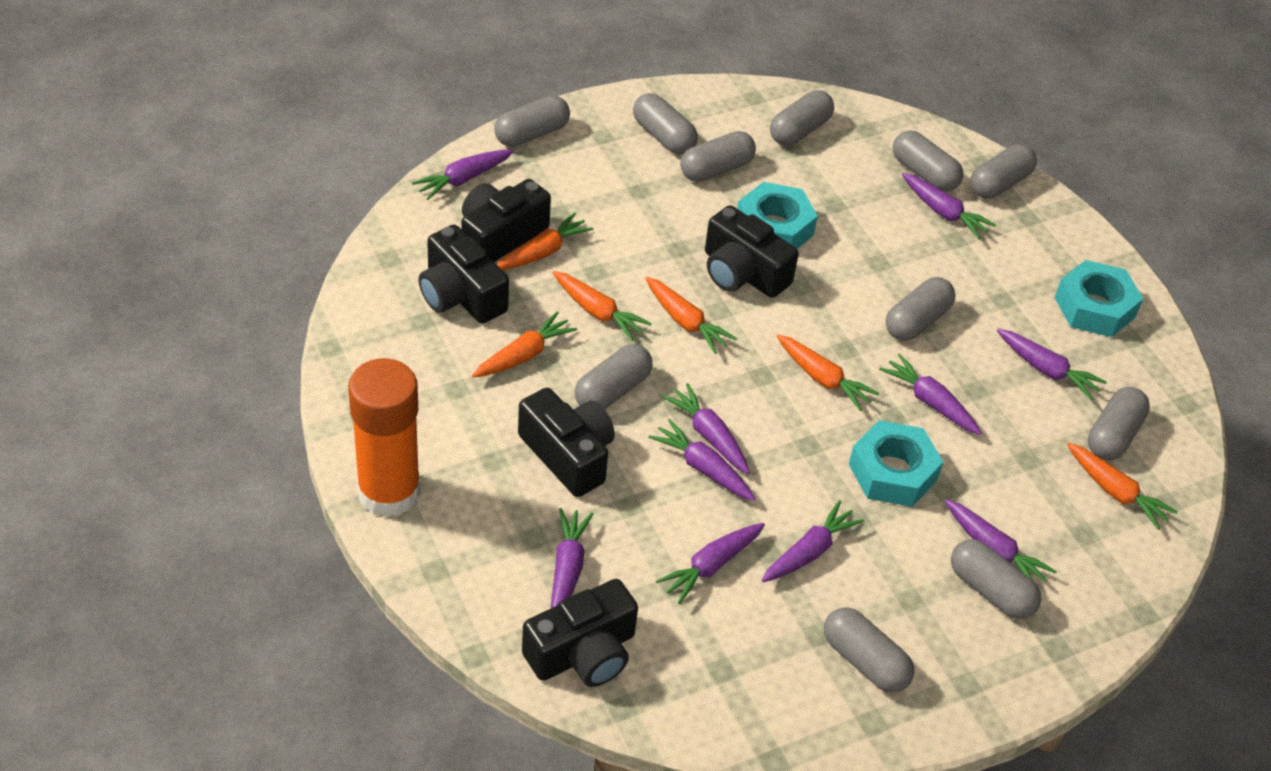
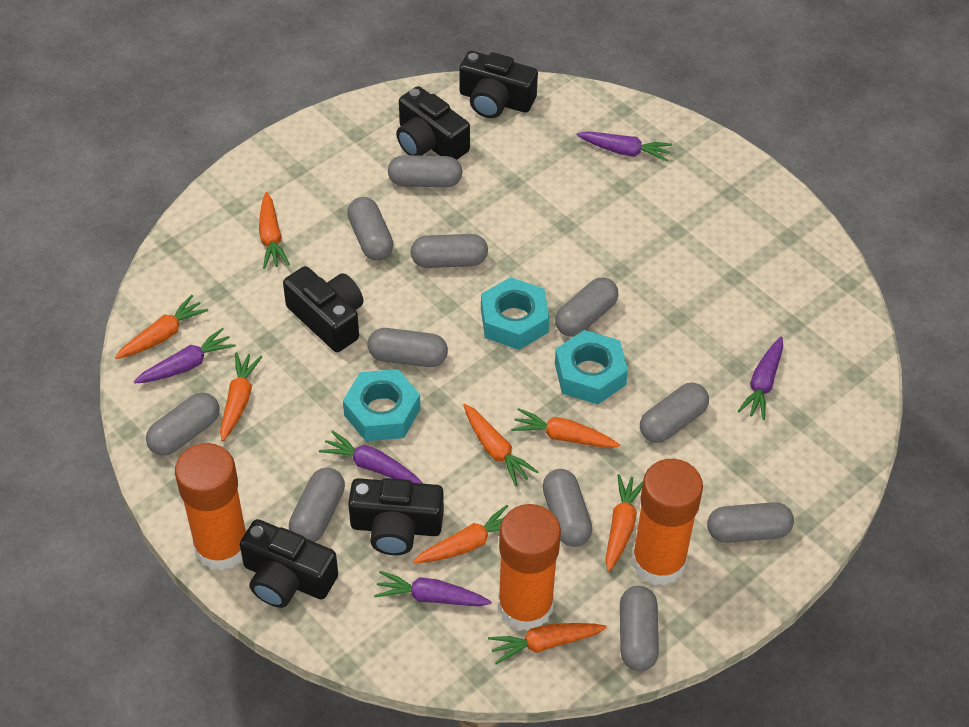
orange carrot: [472,311,577,378] [496,212,594,270] [552,271,652,341] [646,277,737,354] [777,335,880,411] [1067,443,1178,530] = 6 -> [115,295,208,359] [220,352,263,441] [259,192,290,269] [413,505,508,563] [463,404,538,486] [488,623,607,665] [511,408,620,448] [605,474,643,572] = 8
orange glue stick: [348,358,421,517] = 1 -> [175,443,246,571] [498,504,561,631] [632,459,703,586] = 3
purple carrot: [412,150,514,200] [551,508,593,608] [648,419,755,501] [656,523,765,604] [663,383,750,474] [762,500,864,582] [879,354,982,435] [902,173,996,239] [945,499,1057,582] [997,329,1107,400] = 10 -> [134,328,236,383] [319,430,422,484] [374,571,492,607] [577,131,672,162] [738,337,783,420] = 5

